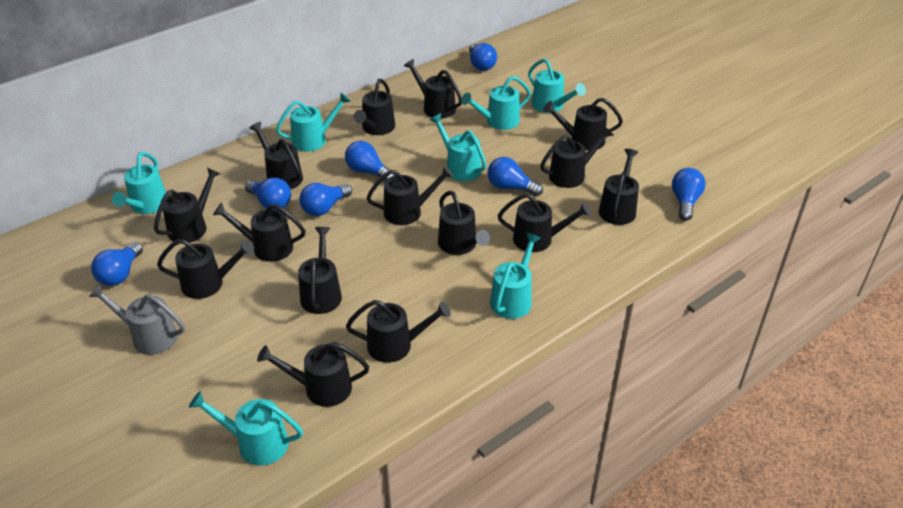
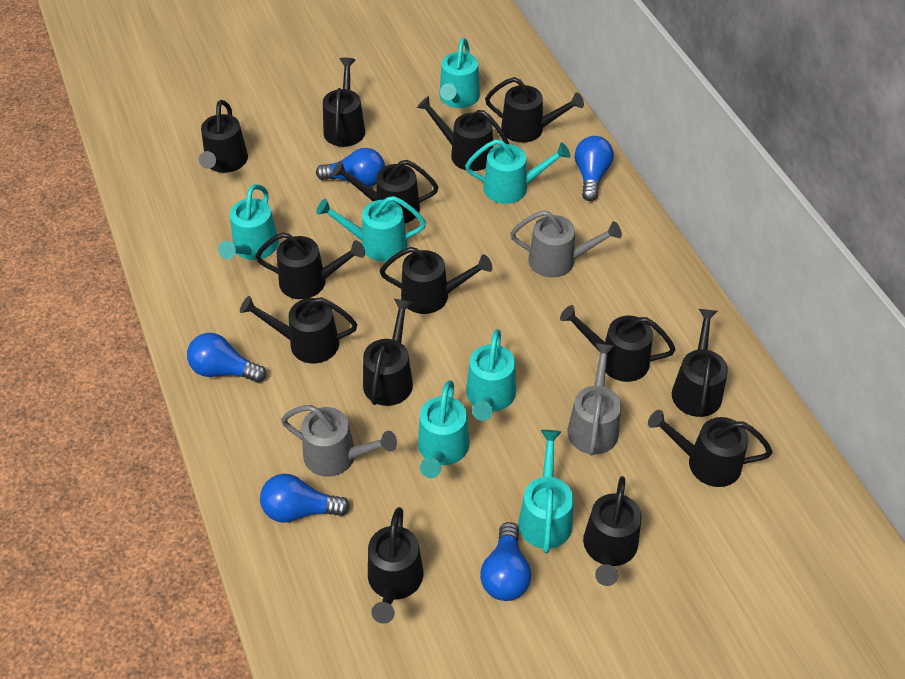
black watering can: [154,168,220,243] [157,239,254,299] [213,203,306,262] [249,122,303,189] [257,342,369,407] [298,227,342,314] [346,300,451,363] [354,79,395,135] [367,166,454,225] [404,59,462,119] [438,191,490,255] [498,193,591,252] [540,126,614,188] [543,98,623,150] [599,149,639,225] = 15 -> [199,100,248,173] [240,296,357,364] [255,232,365,299] [323,58,365,147] [332,160,438,223] [363,299,413,406] [368,507,423,624] [380,247,492,314] [417,96,509,171] [485,77,584,143] [560,305,676,382] [583,476,641,586] [648,410,773,487] [672,309,728,417] = 14
blue light bulb: [91,242,143,286] [245,177,291,209] [300,183,352,216] [345,141,395,181] [469,43,497,71] [488,157,543,196] [672,168,705,221] = 7 -> [187,333,266,383] [260,474,350,523] [316,148,385,187] [480,522,531,601] [575,136,614,201] = 5
grey watering can: [89,284,185,355] = 1 -> [281,405,397,477] [510,210,622,278] [567,343,621,455] = 3

